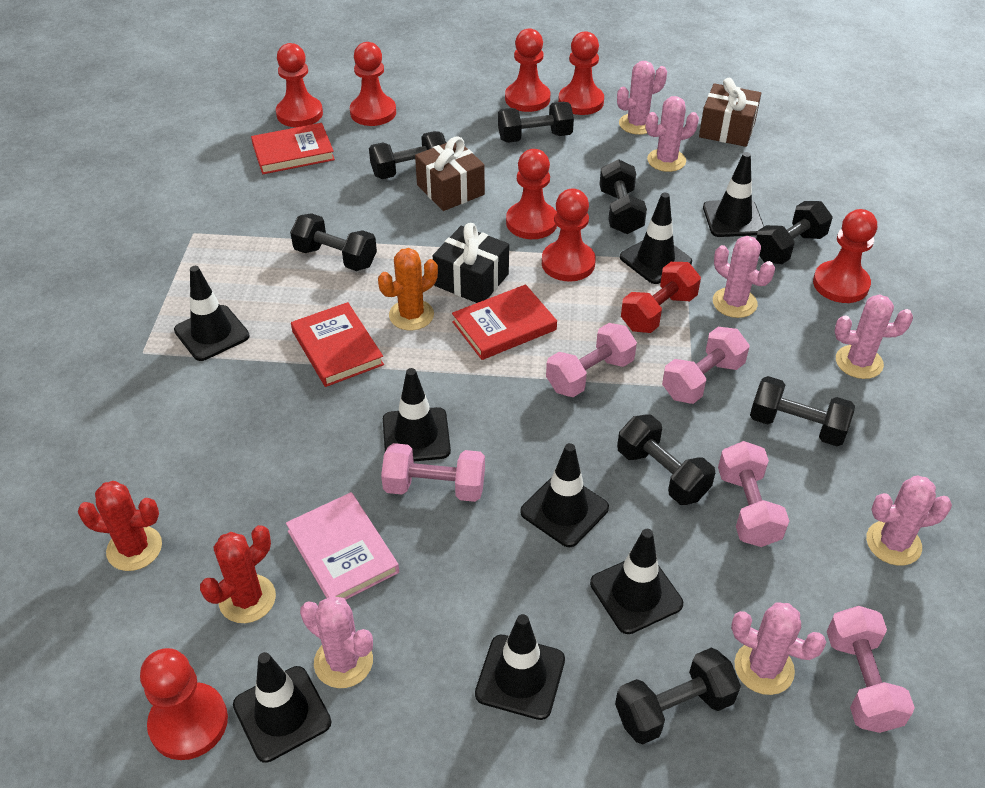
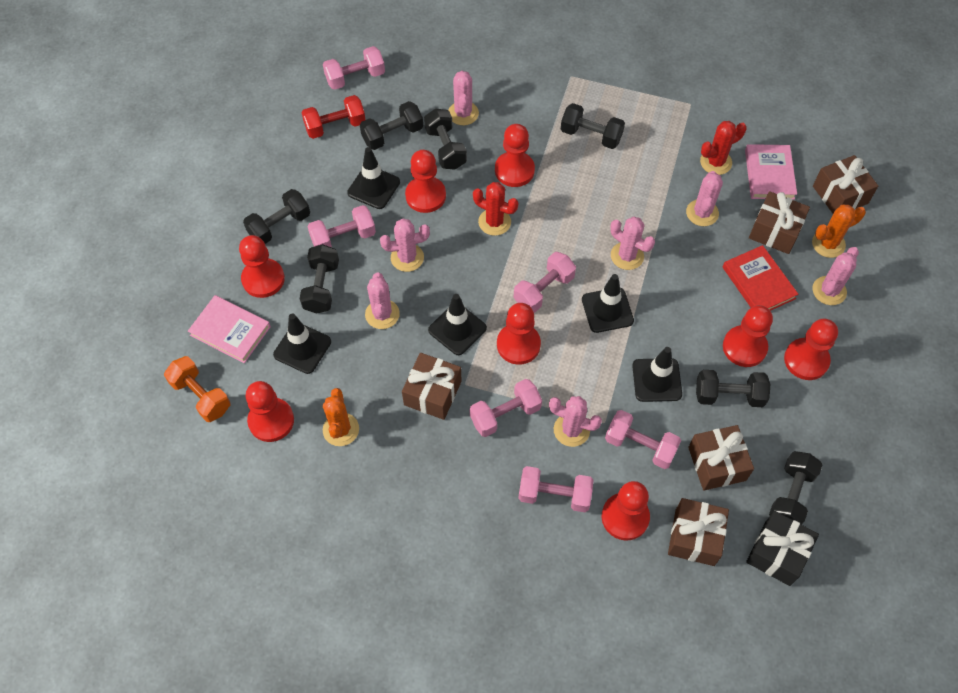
black dumbbell: [290,213,377,271] [369,131,446,179] [498,102,574,143] [600,159,647,234] [615,648,741,744] [617,415,715,505] [750,376,855,446] [756,201,833,264] = 8 -> [243,189,310,244] [300,244,339,314] [360,101,423,150] [424,108,467,170] [561,103,625,149] [696,370,770,407] [769,451,823,525] = 7
black traffic cone: [174,266,250,361] [233,652,332,763] [383,368,451,461] [475,614,565,720] [520,443,609,547] [590,529,683,634] [620,193,692,284] [703,152,764,237] = 8 -> [273,314,331,374] [347,147,400,209] [428,294,487,355] [582,274,634,333] [632,347,682,402] = 5
brown gift: [415,136,485,211] [699,78,761,147] = 2 -> [402,353,462,420] [668,498,729,566] [688,425,754,490] [749,191,810,254] [813,155,878,213] = 5
orange cactus: [378,248,438,330] = 1 -> [323,388,359,446] [812,205,866,258] = 2
orange dumbbell: none = 0 -> [164,356,230,422] = 1
pink book: [286,492,399,600] = 1 -> [188,295,271,363] [745,144,797,200] = 2
pink dumbbell: [381,443,485,502] [546,323,637,397] [662,327,749,404] [718,441,789,547] [827,606,915,733] = 5 -> [307,205,376,247] [323,46,385,90] [470,379,542,437] [513,252,576,313] [518,466,593,512] [605,410,681,469] = 6
red book: [251,123,335,174] [291,302,384,387] [452,284,557,360] = 3 -> [723,245,798,311] = 1

